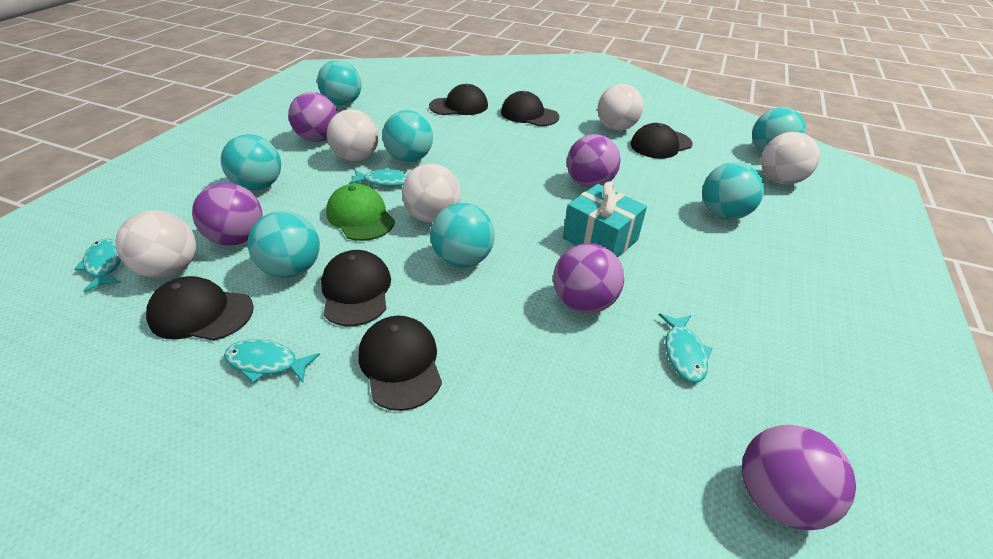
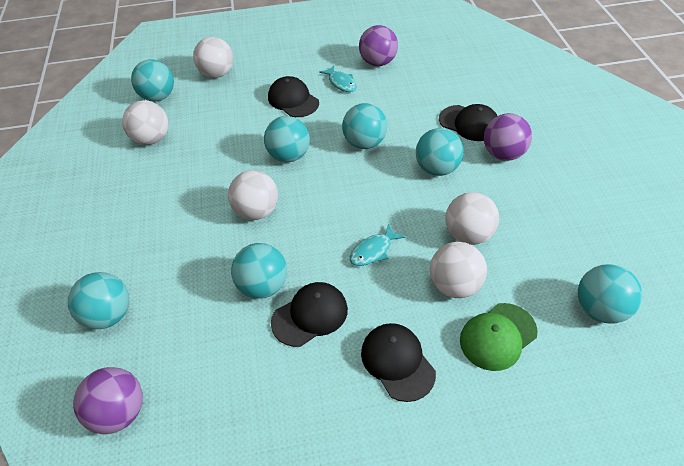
black cap: [146,276,254,341] [321,250,391,326] [358,316,442,411] [429,84,488,115] [501,91,559,126] [630,123,693,159] = 6 -> [268,76,319,117] [271,282,348,347] [361,323,436,402] [439,104,497,141] = 4
purple ball: [192,183,262,246] [288,92,338,142] [553,243,624,313] [567,134,621,188] [742,425,856,530] = 5 -> [73,367,143,434] [359,25,398,66] [484,113,532,161] = 3
turquoise fish: [74,238,121,292] [224,339,320,383] [349,168,409,187] [659,313,712,383] = 4 -> [319,65,357,92] [350,224,405,266] = 2
turquoise gift: [563,182,647,258] = 1 -> none = 0

